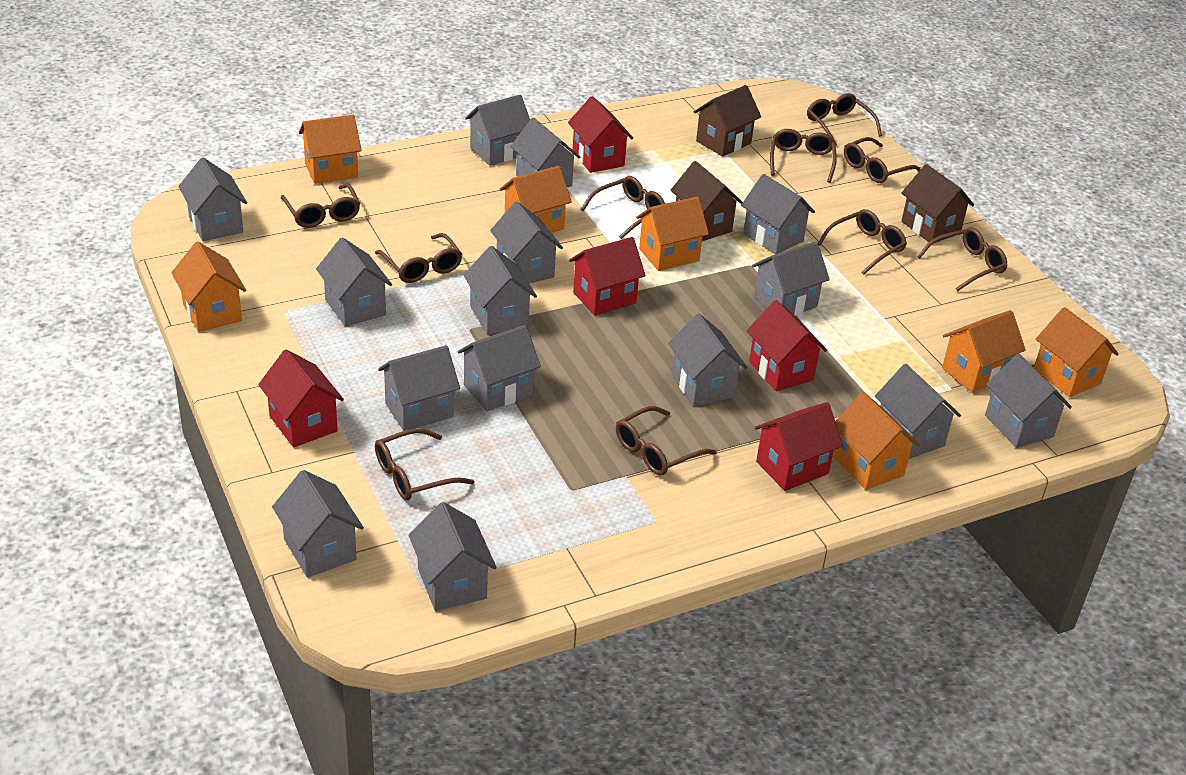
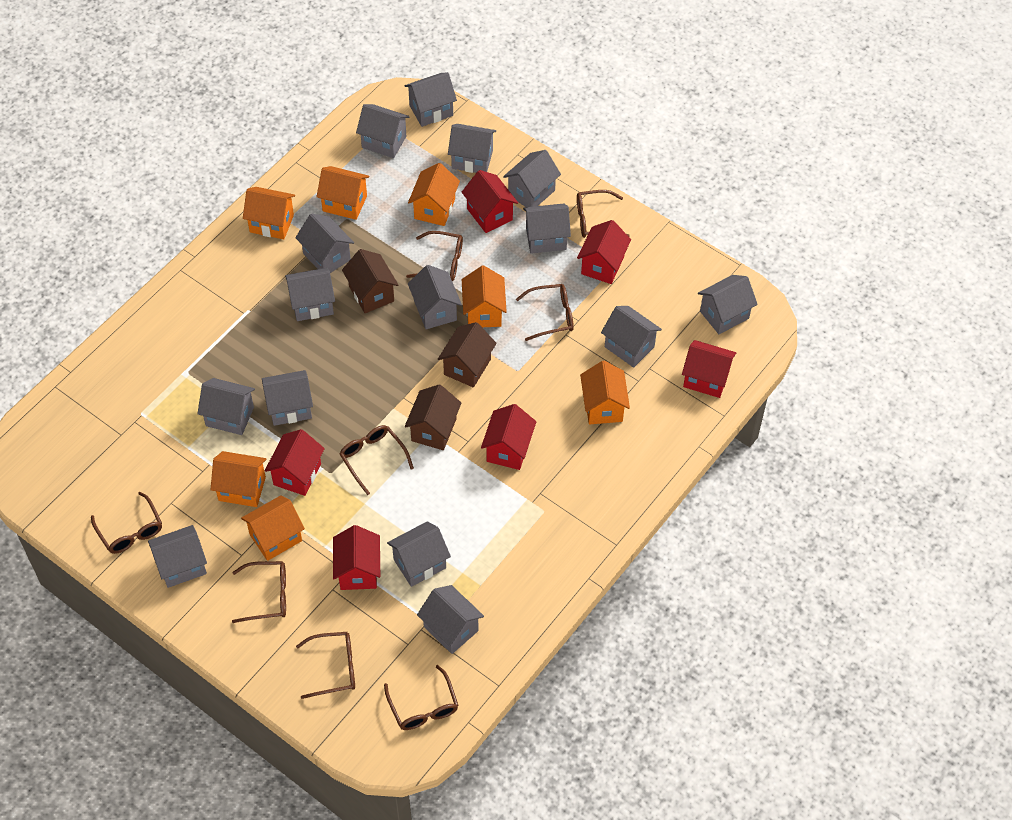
brown glasses: [281,183,360,228] [375,233,462,283] [375,428,474,500] [581,176,665,239] [616,406,717,476] [770,129,837,183] [807,93,882,146] [818,209,907,275] [844,137,921,183] [917,227,1008,291] = 10 -> [91,492,162,554] [232,561,286,623] [296,632,355,699] [340,425,414,495] [384,665,458,730] [406,231,463,281] [516,284,574,341] [577,190,630,238] = 8
red house: [258,349,344,447] [568,96,633,173] [569,237,646,316] [747,300,827,391] [754,402,843,491] = 5 -> [265,429,325,496] [333,525,380,590] [462,170,518,233] [481,404,536,470] [577,220,631,284] [682,340,736,398] = 6

